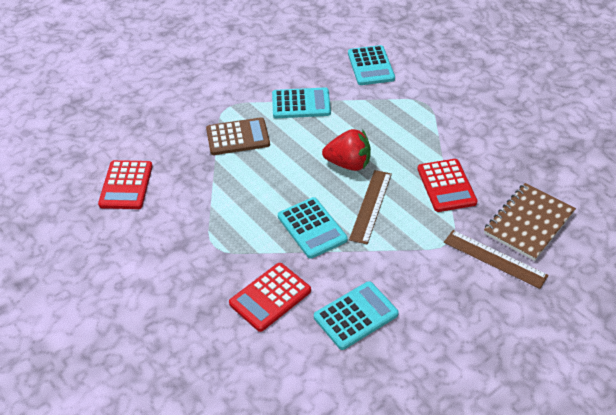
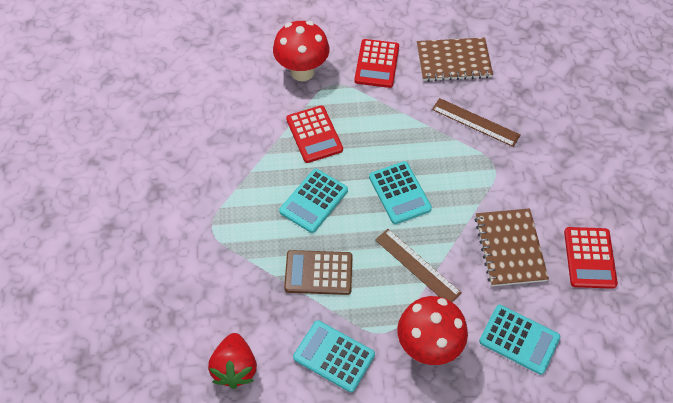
brown notebook: [484,183,576,261] = 1 -> [417,37,493,82] [475,208,549,286] = 2
red mushroom: none = 0 -> [273,21,329,81] [397,296,468,365] = 2

